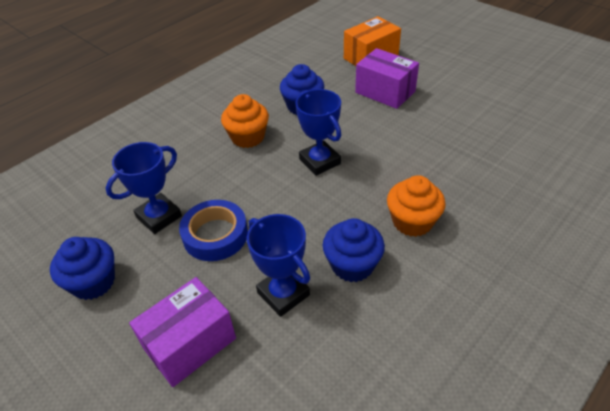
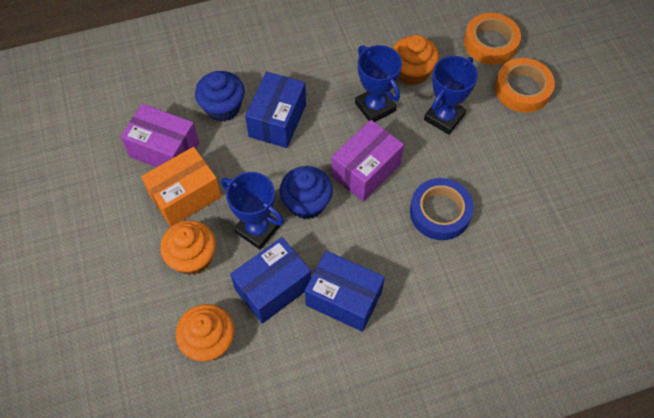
blue box: none = 0 -> [230,237,311,324] [245,72,306,148] [305,251,385,332] = 3
blue cupcake: [50,237,115,300] [280,64,324,115] [323,218,385,282] = 3 -> [195,71,245,121] [279,166,333,219] = 2
orange cupcake: [221,94,269,148] [387,175,446,237] = 2 -> [160,220,216,275] [176,304,234,361] [392,35,439,85] = 3
orange tape: none = 0 -> [464,13,521,65] [495,58,555,113] = 2

